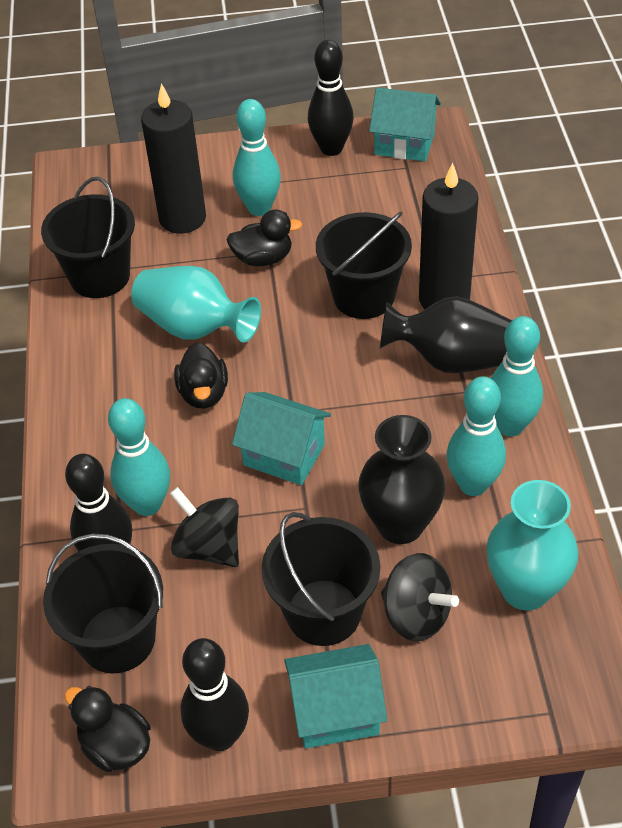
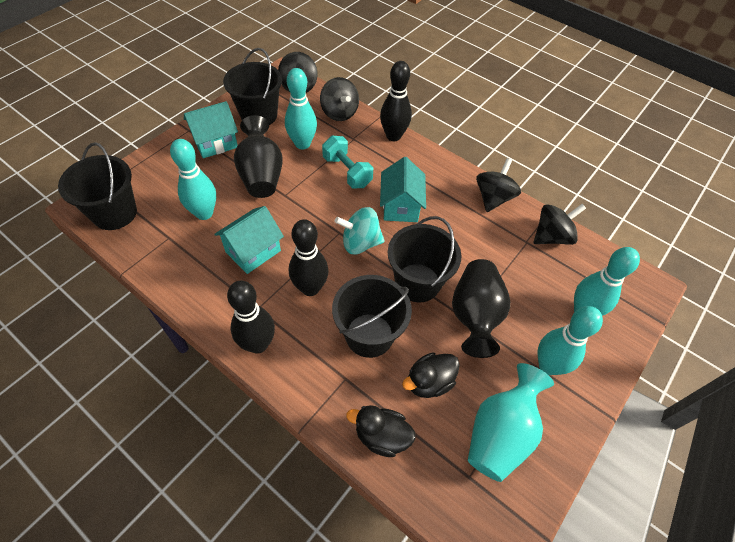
black candle: [141,83,206,234] [419,163,479,309] = 2 -> none = 0
black duck: [64,686,150,772] [174,342,228,408] [226,209,302,266] = 3 -> [346,405,416,457] [402,352,460,398] = 2
black spinning top: [170,487,239,567] [381,553,459,641] = 2 -> [278,52,318,93] [320,77,359,121] [476,158,521,212] [534,204,586,245] = 4
turquoise dumbbell: none = 0 -> [322,136,373,188] = 1
turquoise spinning top: none = 0 -> [335,207,385,254] = 1
turquoise vase: [131,266,261,343] [486,480,579,610] = 2 -> [468,363,554,482] = 1

